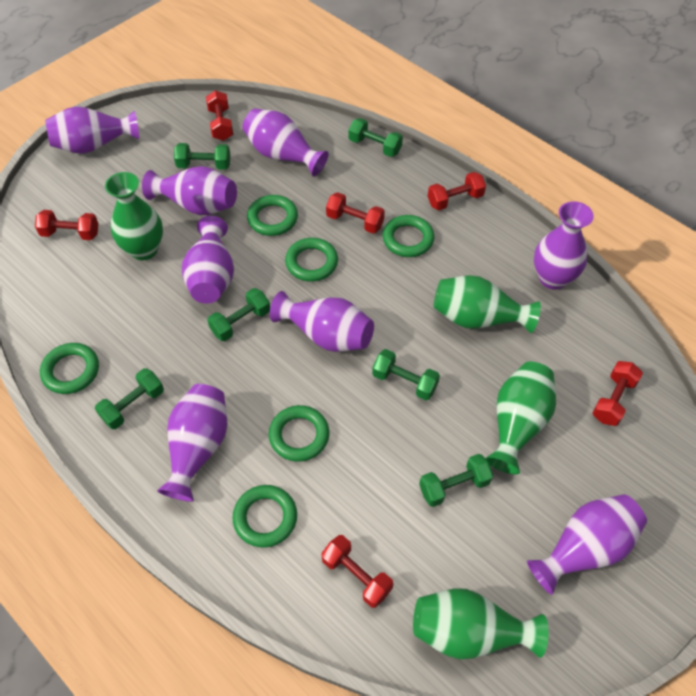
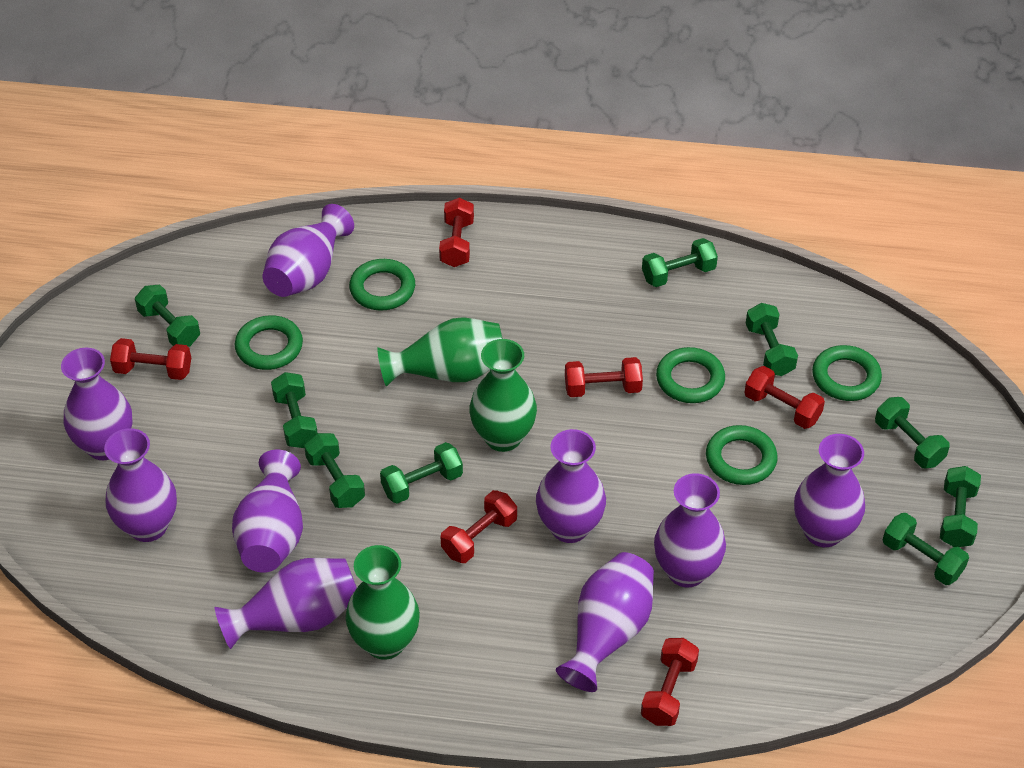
green dumbbell: [95,368,164,429] [174,143,230,170] [207,288,270,341] [348,118,403,157] [372,349,440,400] [419,454,493,507] = 6 -> [135,285,200,347] [271,372,318,448] [304,433,365,508] [380,442,463,504] [642,238,718,287] [746,303,798,376] [875,397,950,468] [883,513,969,585] [940,466,981,547] = 9
green ring: [40,343,99,394] [233,485,297,548] [247,195,298,236] [269,405,329,462] [285,238,338,282] [383,215,435,257] = 6 -> [235,315,303,370] [349,259,415,311] [656,347,725,403] [706,425,778,485] [812,345,882,401] = 5
green vase: [105,172,163,260] [413,588,549,659] [434,275,541,333] [485,362,556,474] = 4 -> [346,545,420,660] [377,317,503,387] [469,339,537,452] = 3
purple vase: [45,106,139,153] [142,166,237,215] [157,384,227,502] [182,216,234,304] [242,108,329,177] [270,291,374,352] [527,494,647,595] [534,201,594,290] = 8 -> [61,348,132,460] [104,428,177,542] [215,558,357,649] [232,450,303,573] [262,204,354,297] [536,429,606,543] [556,552,654,692] [654,473,726,587] [794,434,865,547] = 9

